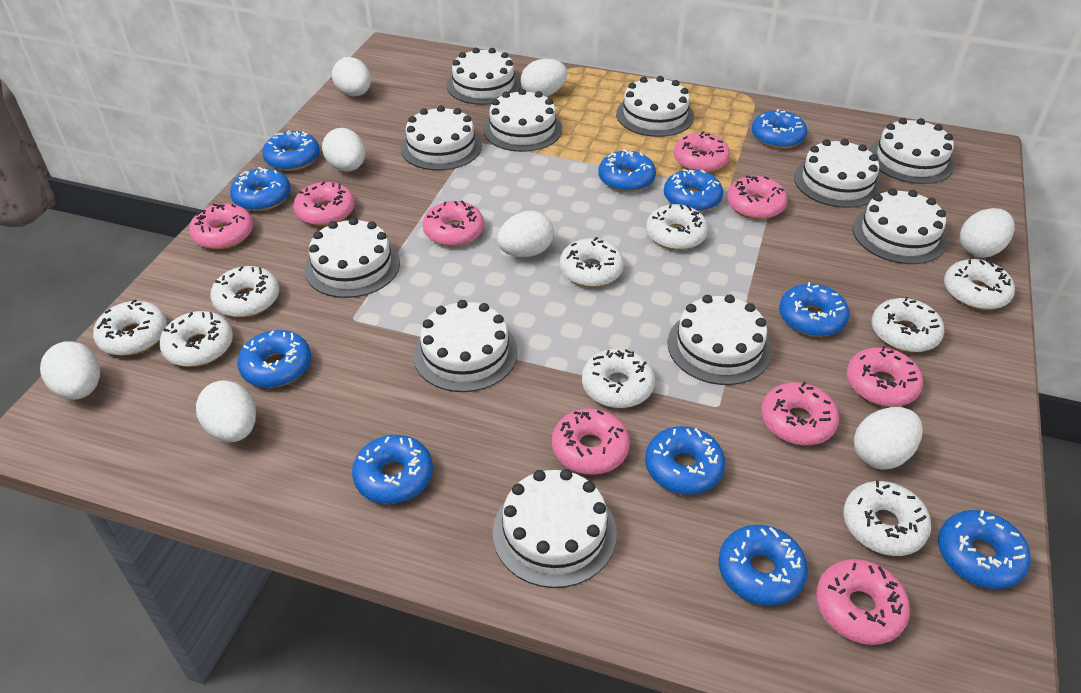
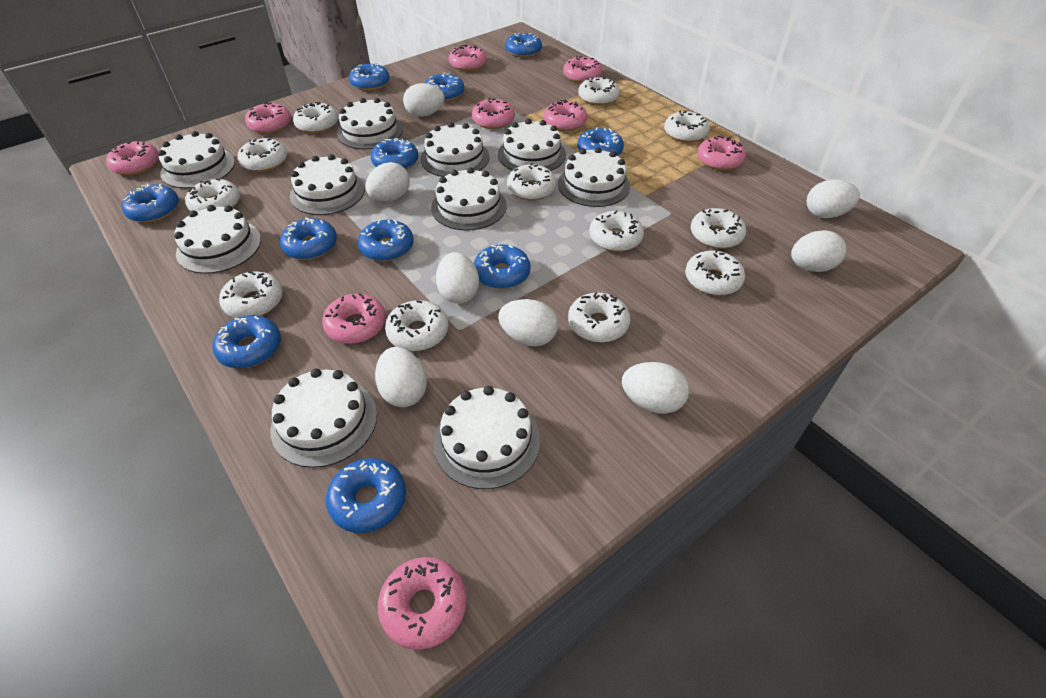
white cake: [304,217,400,298] [400,105,482,171] [413,300,518,392] [447,48,521,105] [483,89,562,152] [493,469,617,588] [616,76,694,137] [667,294,772,385] [794,139,881,208] [853,188,947,264] [869,118,955,184] = 11 -> [158,131,235,188] [174,205,261,274] [271,368,377,468] [290,154,365,215] [337,98,403,149] [421,122,489,177] [431,167,507,231] [433,386,540,489] [498,119,566,171] [558,147,630,207] = 10
white donut: [93,299,167,356] [159,311,233,367] [210,266,279,317] [560,237,624,287] [582,349,655,408] [646,204,708,250] [844,481,931,556] [872,297,944,352] [944,259,1015,310] = 9 -> [185,178,240,212] [219,271,283,318] [237,138,287,172] [293,102,338,133] [385,300,448,351] [507,163,556,201] [568,293,630,343] [578,77,620,106] [589,210,644,252] [664,110,710,143] [685,249,745,296] [691,208,746,249] = 12

